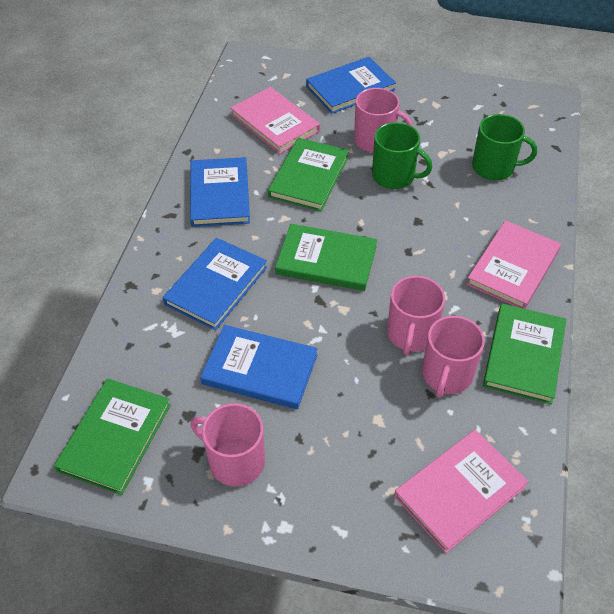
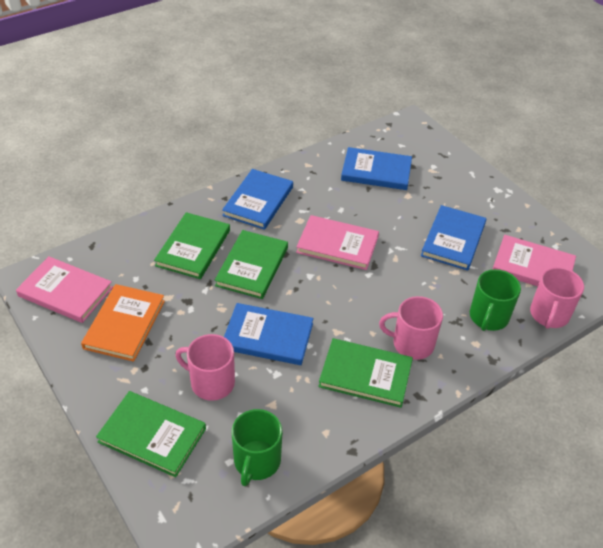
orange book: none = 0 -> [81,284,165,362] = 1
pink mug: [191,403,265,486] [354,88,413,152] [387,276,445,356] [422,316,485,398] = 4 -> [175,334,235,401] [379,296,443,360] [530,267,584,329] = 3

